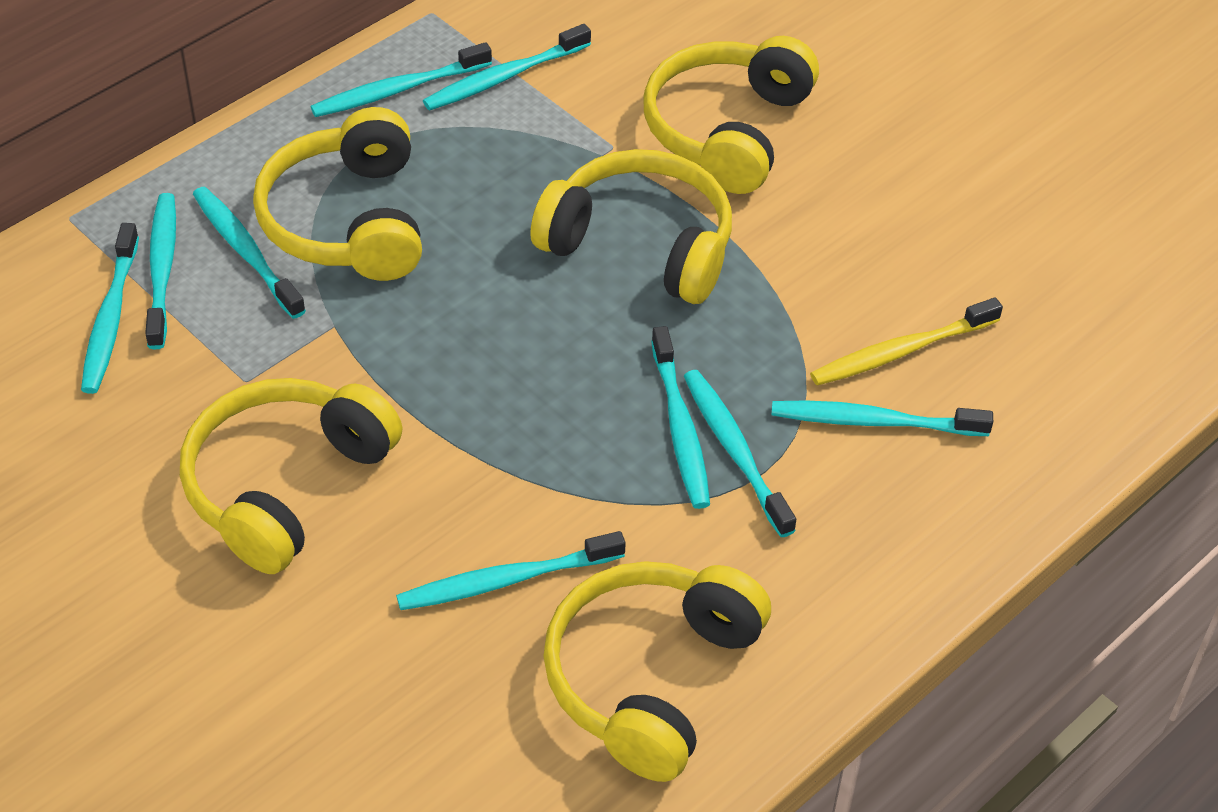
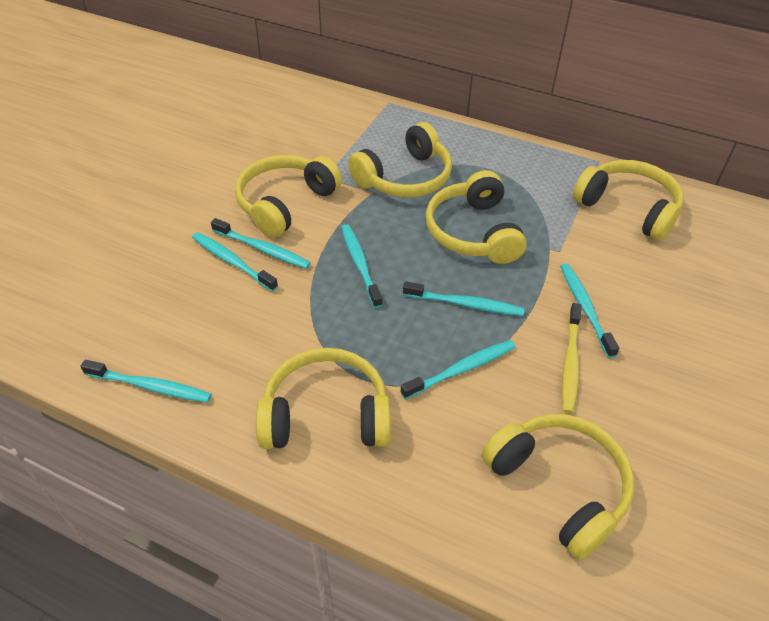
turquoise toothbrush: [81,223,139,394] [145,193,176,349] [193,187,306,319] [311,42,492,117] [396,531,626,610] [423,24,591,110] [651,326,710,509] [684,370,796,537] [771,400,993,436] = 9 -> [81,360,212,403] [192,232,278,292] [211,218,311,269] [341,224,383,308] [400,340,516,399] [403,281,524,316] [560,264,619,358] = 7
yellow headphones: [180,378,403,574] [253,107,422,281] [530,149,732,304] [543,561,771,782] [643,36,819,194] = 5 -> [235,155,342,238] [256,348,391,449] [348,122,452,197] [426,170,527,264] [482,414,634,560] [573,160,684,241] = 6

